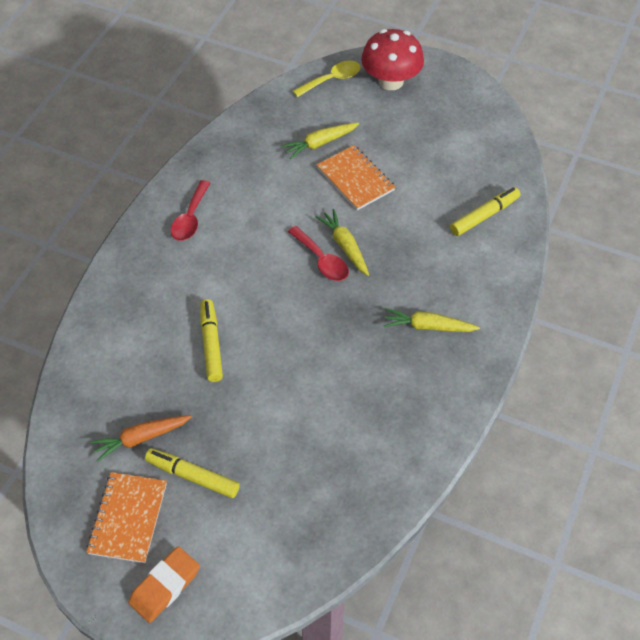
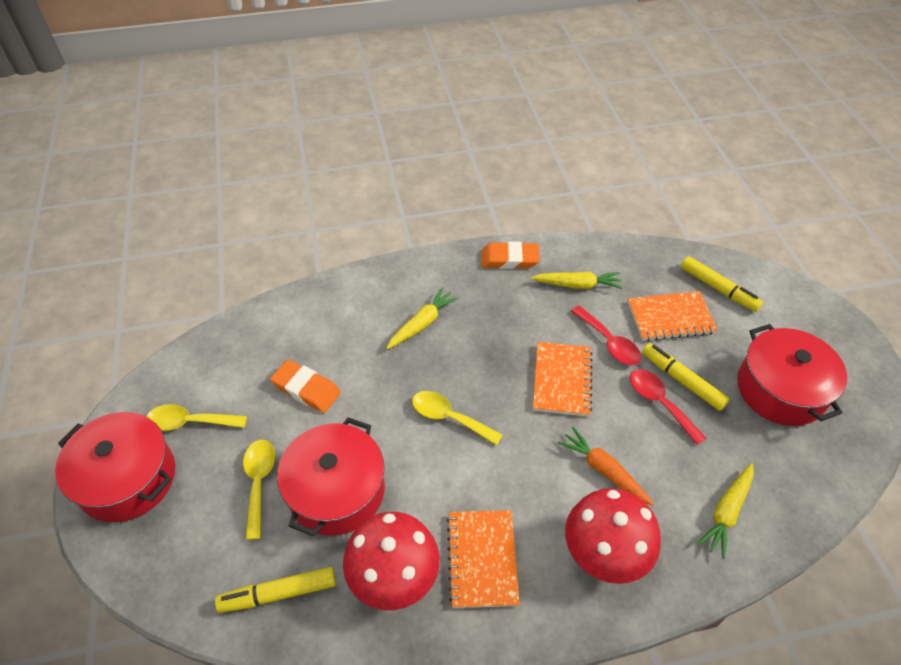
orange eraser: [128,546,200,623] = 1 -> [270,359,341,413] [481,241,540,269] = 2
orange notebook: [86,472,167,563] [316,145,395,210] = 2 -> [447,510,520,608] [533,342,593,417] [628,291,718,341] = 3
red mushroom: [361,29,424,90] = 1 -> [343,512,440,610] [565,488,661,584] = 2
red pot: none = 0 -> [55,412,175,522] [277,417,385,536] [737,324,847,426] = 3
yellow spoon: [293,60,361,97] = 1 -> [146,404,247,431] [243,440,275,540] [412,391,503,445] = 3

